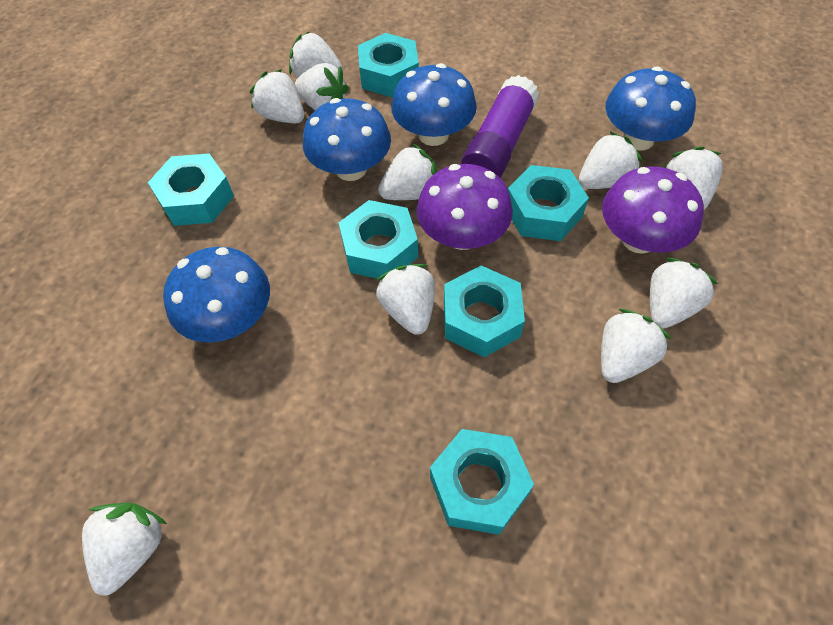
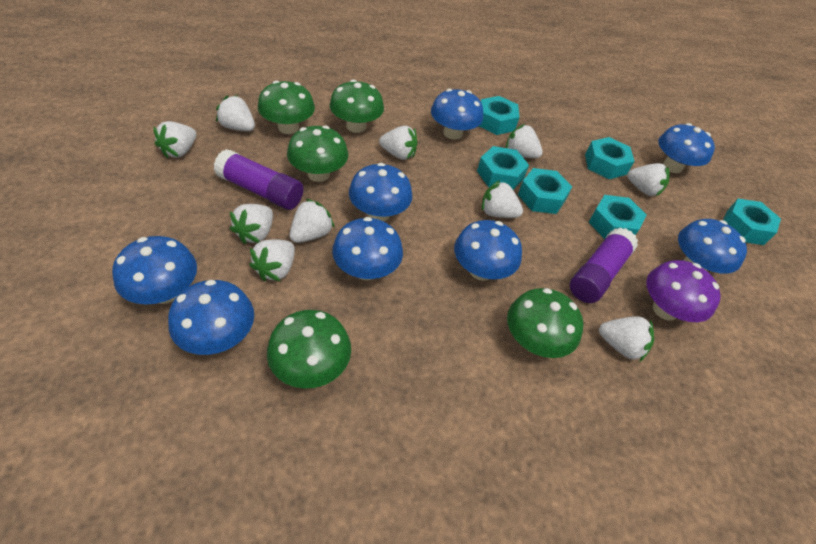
blue mushroom: [163,247,270,343] [303,98,391,181] [391,63,477,146] [605,66,696,150] = 4 -> [112,236,197,304] [168,280,254,355] [332,217,403,280] [349,163,412,221] [431,89,483,140] [454,220,522,281] [658,123,715,173] [678,219,747,274] = 8
green mushroom: none = 0 -> [258,81,315,134] [267,310,351,389] [287,125,348,182] [329,80,384,133] [507,288,583,358] = 5
purple glue stick: [461,75,539,178] = 1 -> [213,149,304,210] [570,228,638,303] = 2
purple mushroom: [416,164,513,250] [602,167,704,254] = 2 -> [646,260,721,322] = 1

